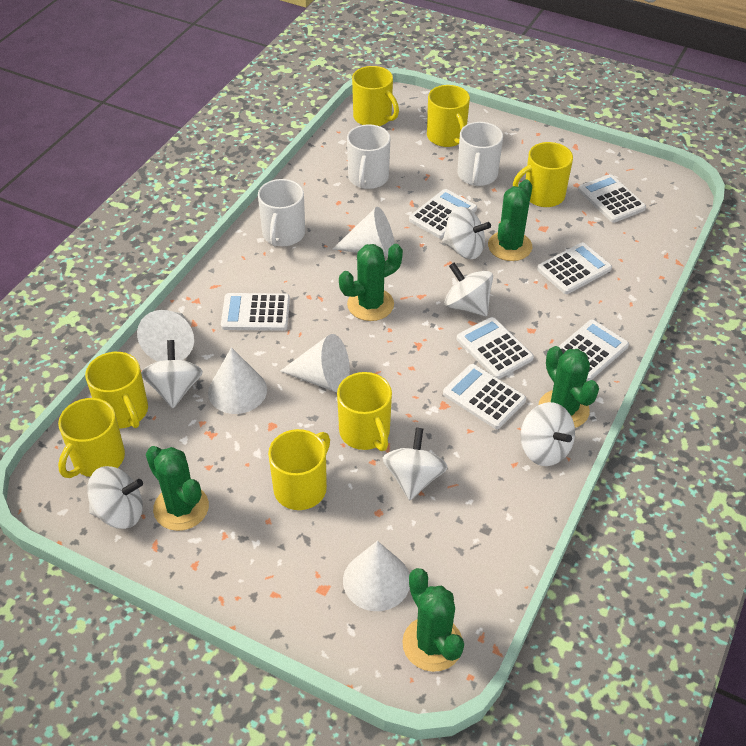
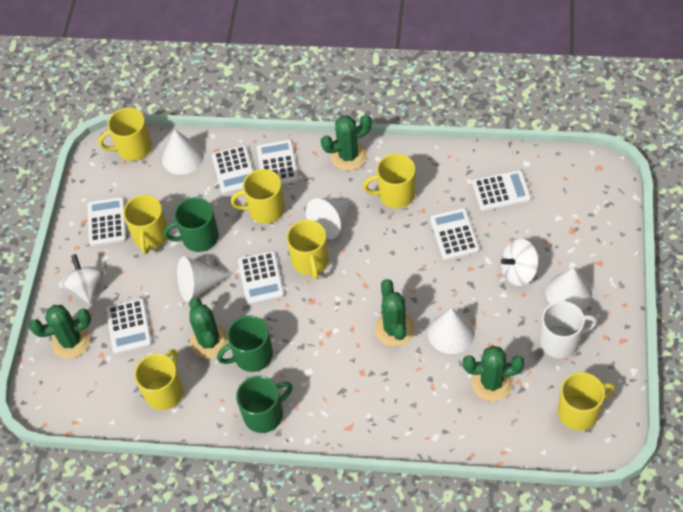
green mug: none = 0 -> [164,197,219,252] [217,315,273,372] [236,376,293,433] = 3
white mug: [258,179,305,247] [347,124,390,189] [457,122,503,186] = 3 -> [540,301,597,358] = 1
white spinning top: [87,466,143,529] [141,340,203,408] [383,427,448,500] [442,207,491,259] [444,263,493,316] [520,402,575,466] = 6 -> [59,254,104,304] [501,239,539,286] = 2

